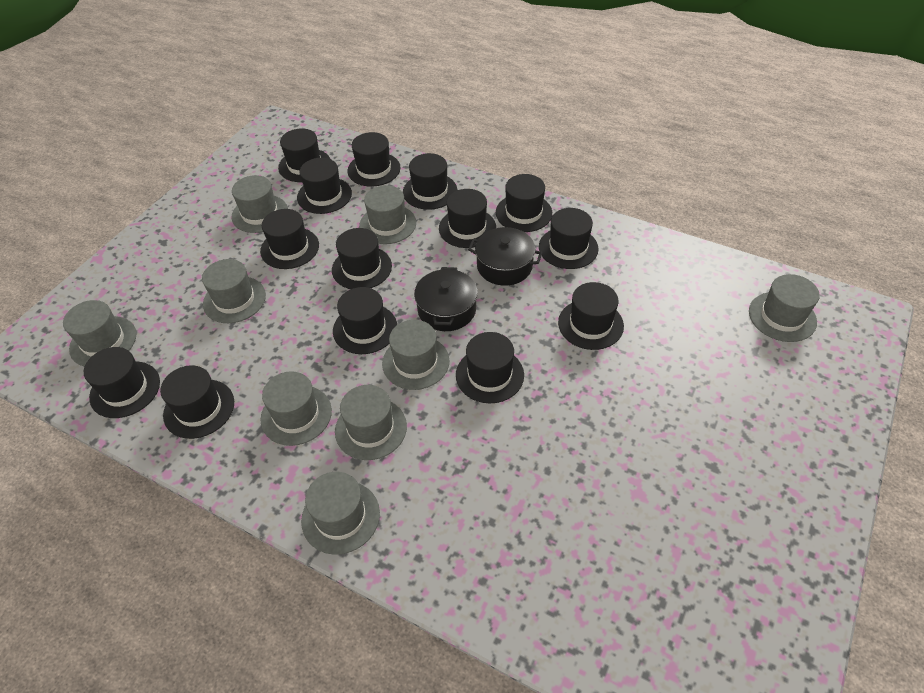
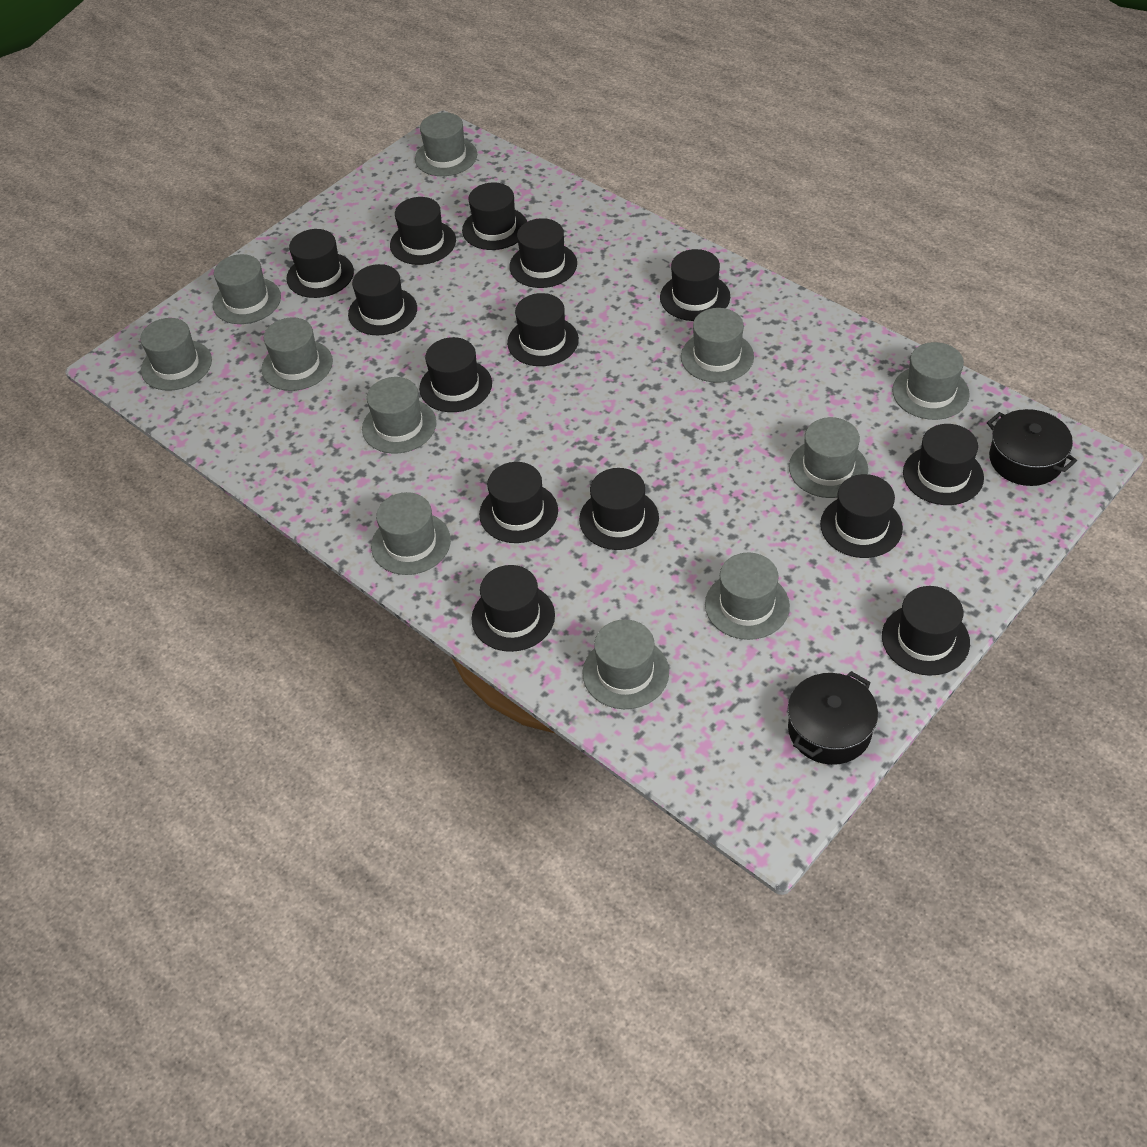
grey hat: [63,300,137,367] [202,259,266,323] [232,175,288,233] [260,371,332,446] [301,472,380,554] [335,385,407,460] [359,185,416,244] [382,320,449,390] [749,274,820,342] = 9 -> [140,318,212,391] [213,254,281,324] [261,317,333,391] [362,377,436,454] [371,492,451,575] [415,112,477,176] [582,619,669,709] [681,308,754,383] [705,552,790,640] [789,417,868,498] [892,342,970,420] = 11

